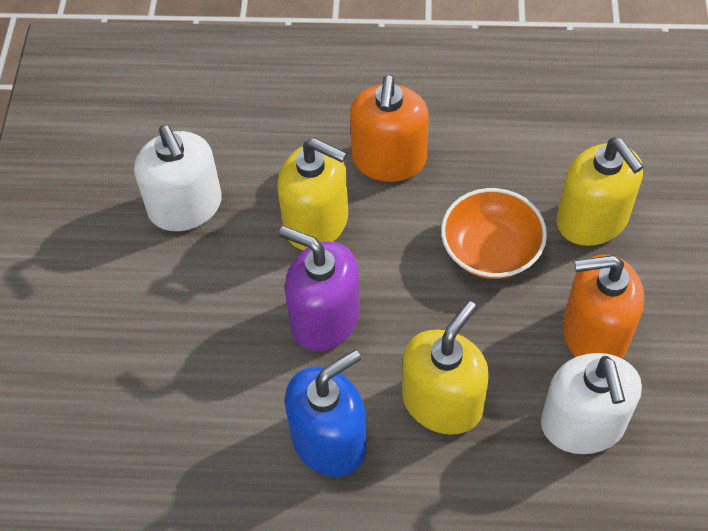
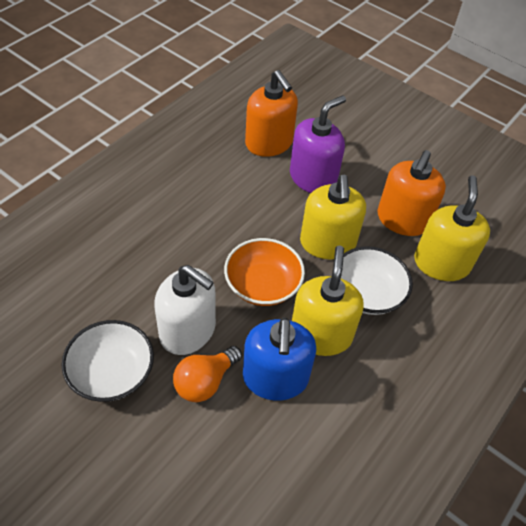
orange light bulb: none = 0 -> [173,346,242,402] = 1
white bowl: none = 0 -> [62,320,154,402] [332,246,413,315] = 2
white soap dispenser: [134,125,222,231] [541,353,642,454] = 2 -> [154,265,216,355] = 1

